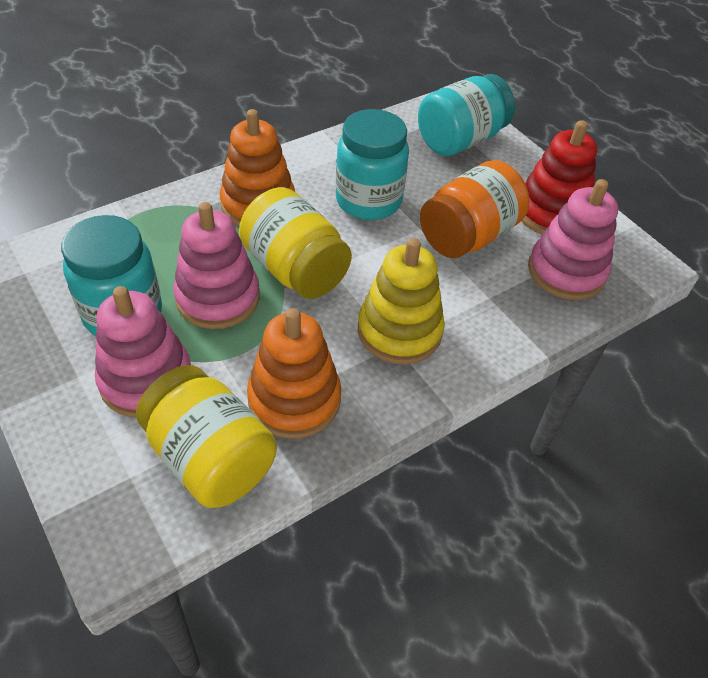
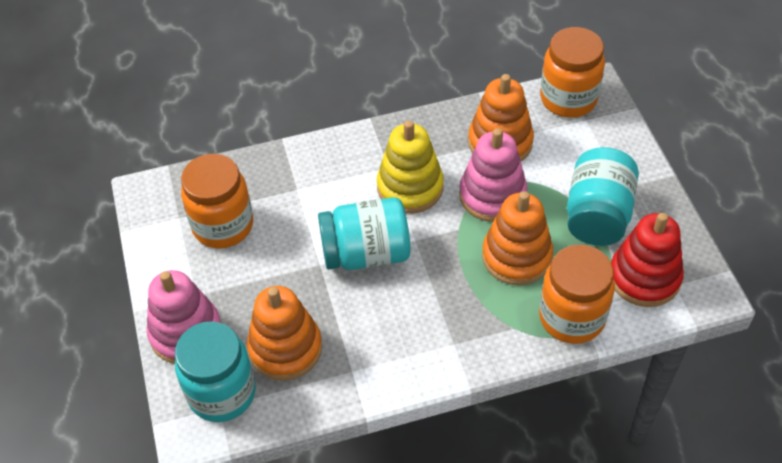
orange jar: [420,160,529,258] = 1 -> [181,154,253,248] [539,244,615,344] [540,27,605,118] = 3
orange stacking toy: [220,109,295,226] [247,308,341,439] = 2 -> [247,286,322,381] [468,74,534,161] [482,191,553,285] = 3
pink stacking toy: [95,286,191,417] [173,202,260,329] [528,179,618,300] = 3 -> [147,270,221,364] [459,128,527,222] = 2
yellow jar: [136,365,277,508] [239,187,352,299] = 2 -> none = 0

